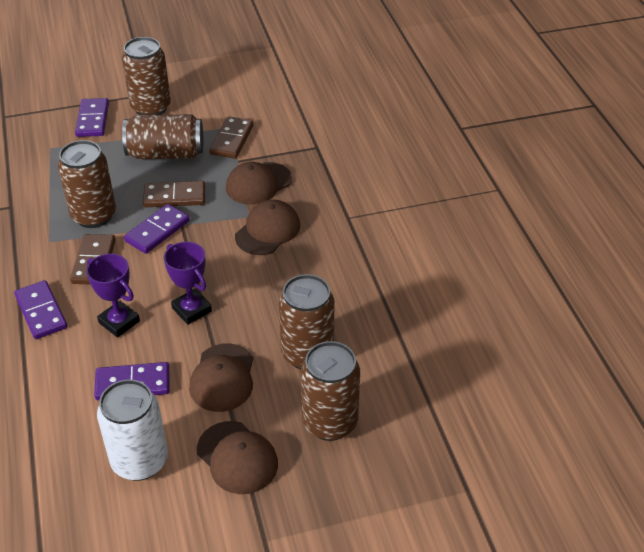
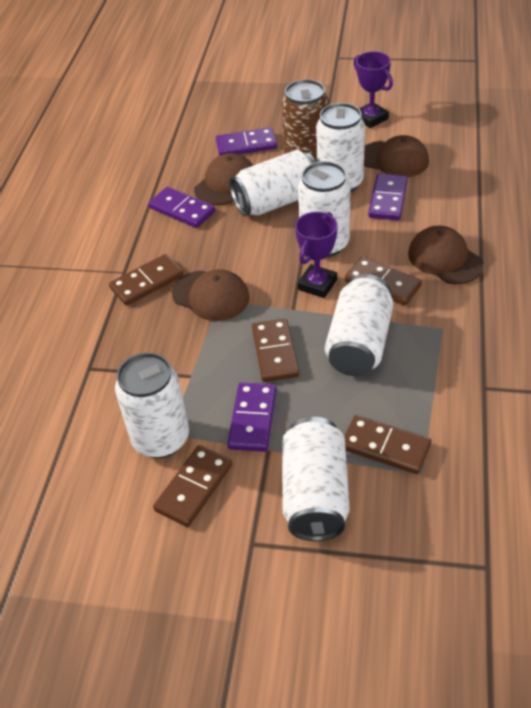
brown can: [58,140,116,228] [122,37,171,115] [122,114,203,159] [279,274,334,369] [301,341,360,441] = 5 -> [282,79,329,162] = 1
brown domino: [70,234,115,285] [143,181,205,207] [209,116,253,159] = 3 -> [109,254,183,306] [153,445,232,527] [252,318,299,382] [344,415,431,474] [345,257,422,306] = 5
white can: [97,379,168,481] = 1 -> [115,352,189,458] [229,150,316,216] [282,417,350,541] [298,161,350,257] [316,103,365,193] [325,274,393,376] = 6

